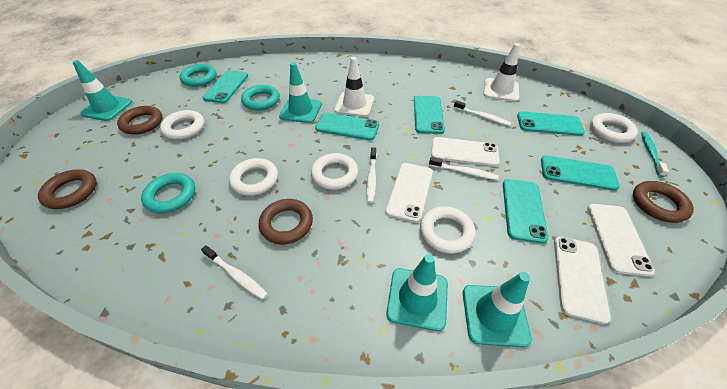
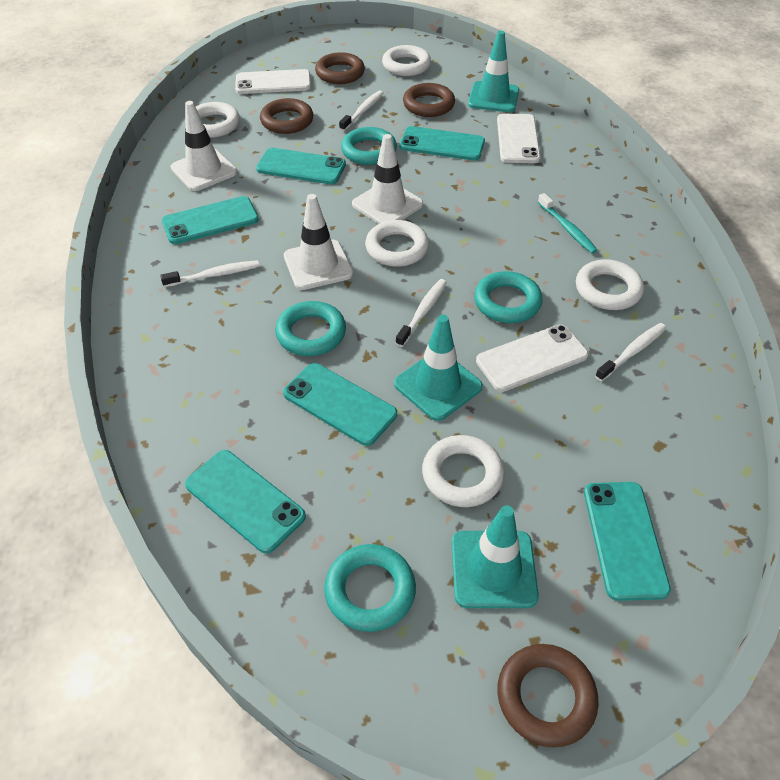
turquoise ring: [141,173,195,213] [179,64,217,87] [241,85,280,110] = 3 -> [275,301,346,356] [324,544,416,632] [341,127,397,165] [474,271,543,323] = 4
turquoise traffic cone: [72,60,132,121] [279,62,322,123] [386,254,448,331] [463,272,532,347] = 4 -> [394,315,483,421] [451,505,539,608] [468,31,519,112] = 3
white phone: [385,163,433,223] [431,137,500,166] [554,237,611,324] [587,204,655,277] = 4 -> [235,69,311,94] [476,325,588,392] [497,113,540,163] = 3
white traffic cone: [334,57,374,117] [484,43,520,102] = 2 -> [171,101,237,191] [284,194,353,290] [352,134,423,224] = 3

